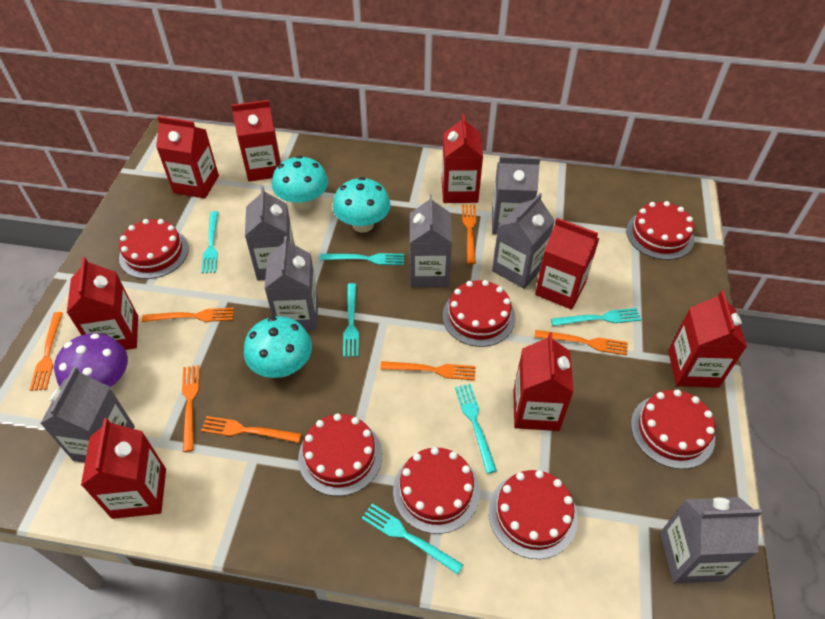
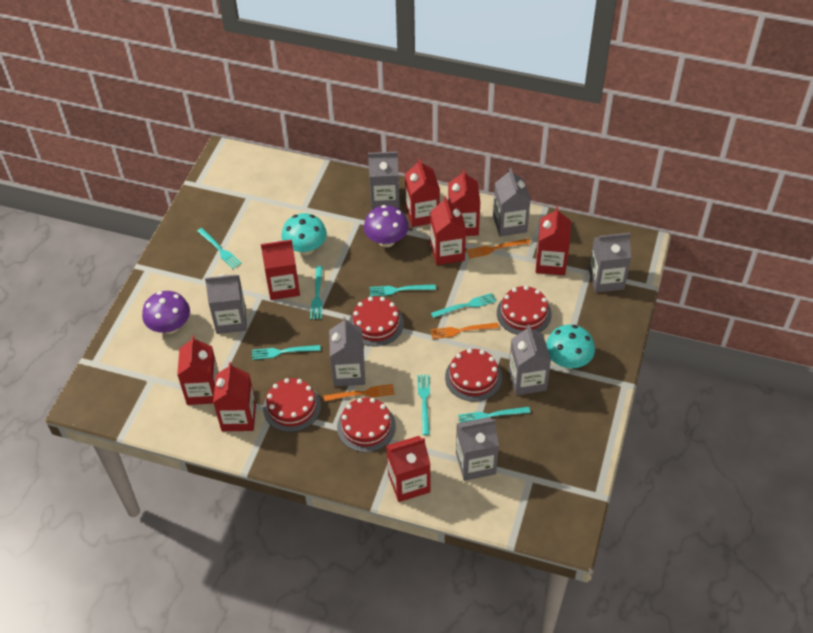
orange fork: [30,312,63,391] [142,308,234,322] [182,365,200,452] [201,416,302,443] [380,361,475,380] [462,204,476,264] [534,330,627,355] = 7 -> [324,384,395,402] [431,323,499,339] [466,239,530,259] = 3
purple mushroom: [54,333,128,390] = 1 -> [142,291,190,334] [364,205,409,247] = 2
red cake: [119,219,189,279] [298,414,382,496] [393,447,480,534] [443,280,516,347] [489,470,578,559] [626,201,694,260] [631,389,715,469] = 7 -> [263,378,321,432] [337,397,396,452] [349,296,404,346] [445,349,502,401] [497,286,552,335] = 5
turquoise fork: [201,211,218,274] [320,253,404,265] [343,283,359,357] [362,504,463,575] [455,384,497,474] [551,308,641,326] = 6 -> [197,228,242,269] [252,345,321,360] [310,266,323,319] [370,284,436,296] [417,375,430,435] [431,293,496,318] [458,407,530,422] = 7
turquoise mushroom: [244,316,312,378] [272,156,328,210] [333,177,391,233] = 3 -> [281,213,327,255] [546,325,595,369] = 2

